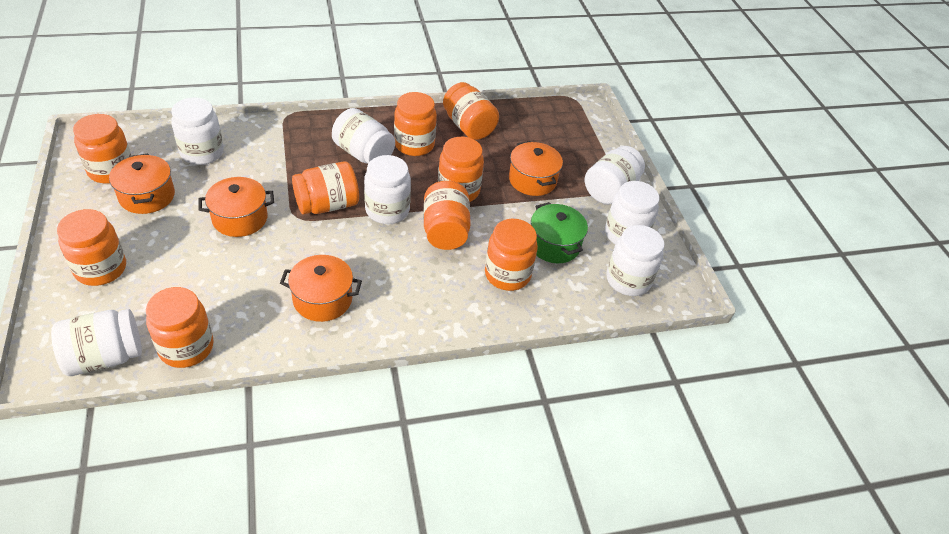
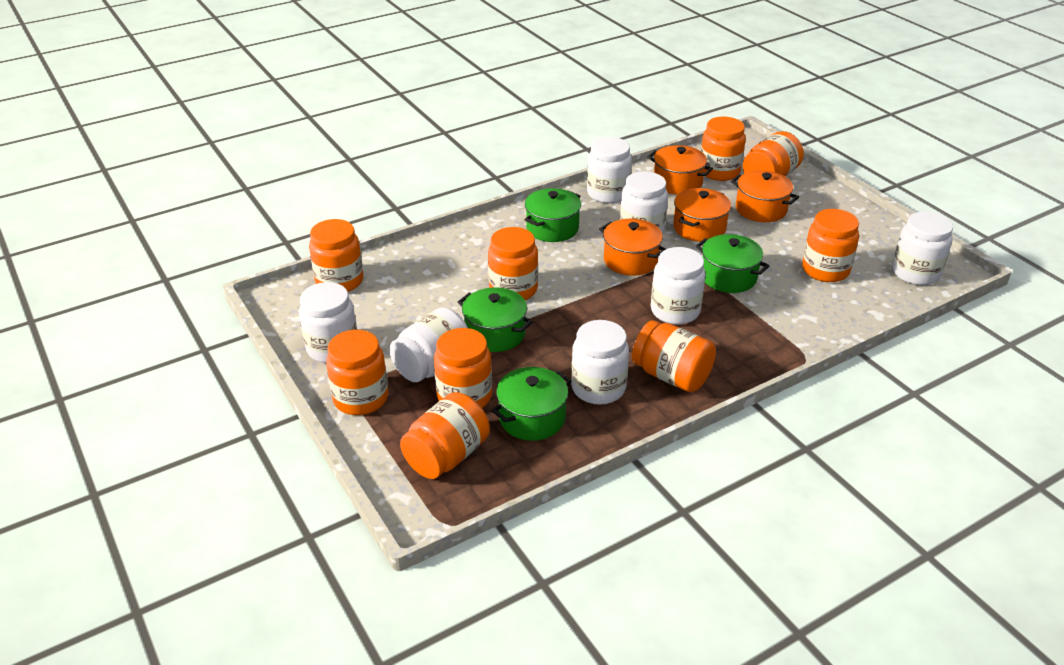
green pot: [531,202,588,263] = 1 -> [458,287,533,352] [492,367,571,441] [525,188,581,242] [696,234,769,293] = 4

